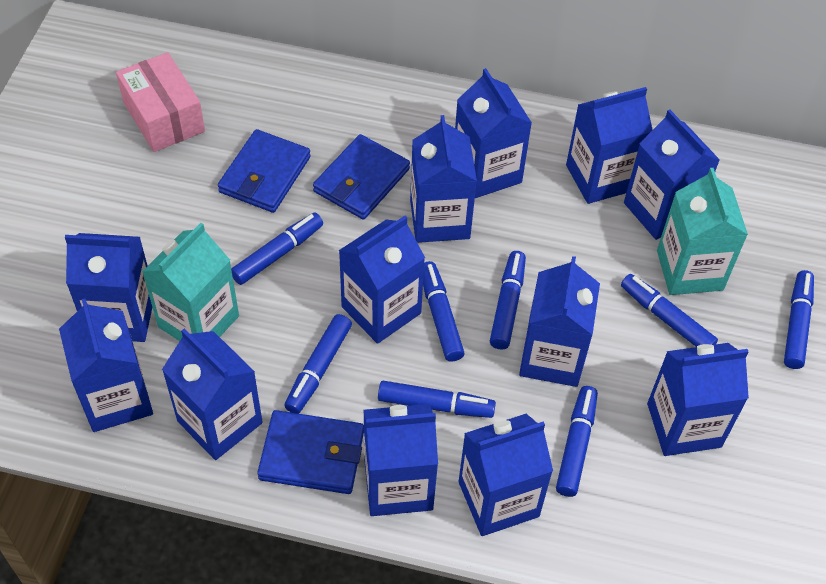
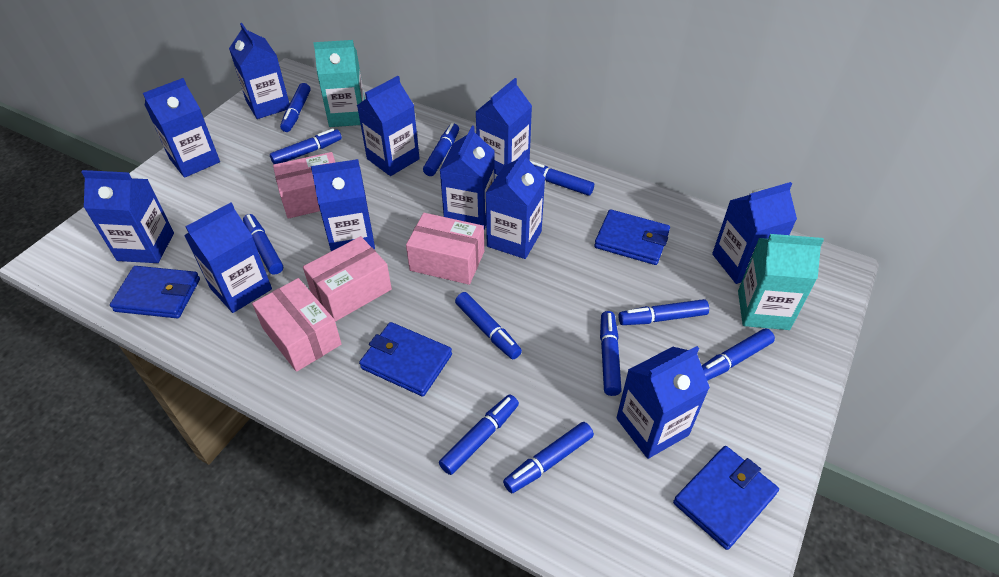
blue carton: [59,299,153,432] [65,233,152,342] [162,329,263,460] [339,216,425,344] [363,404,438,516] [410,115,477,243] [455,68,532,198] [458,414,553,536] [519,256,600,387] [566,87,653,204] [624,110,720,240] [647,343,749,456] = 12 -> [81,170,174,263] [143,78,220,178] [184,203,272,313] [229,23,290,119] [311,159,375,251] [357,76,420,176] [439,126,495,230] [476,78,532,175] [486,150,545,259] [617,346,710,459] [712,182,797,284] = 11
blue marker: [231,213,323,285] [284,314,352,414] [378,381,496,418] [423,261,465,362] [490,251,526,350] [556,386,598,497] [621,274,718,347] [784,270,814,369] = 8 -> [243,214,283,274] [270,128,342,164] [280,83,311,132] [423,123,459,176] [439,394,519,475] [455,292,522,359] [503,422,594,493] [529,160,594,196] [600,311,622,396] [618,299,709,325] [702,328,775,381] = 11
blue wallet: [218,129,311,213] [257,410,364,494] [313,134,410,220] = 3 -> [110,266,200,318] [359,322,452,397] [594,209,670,265] [673,446,779,550] = 4
pink box: [116,52,205,152] = 1 -> [252,278,342,372] [273,152,336,219] [303,236,392,322] [406,213,484,285] = 4

